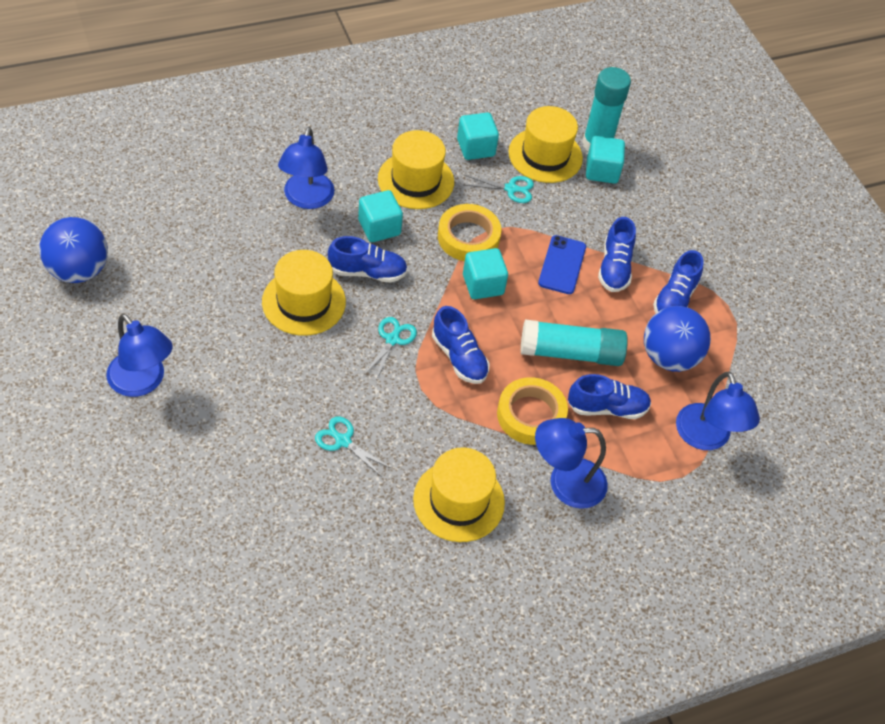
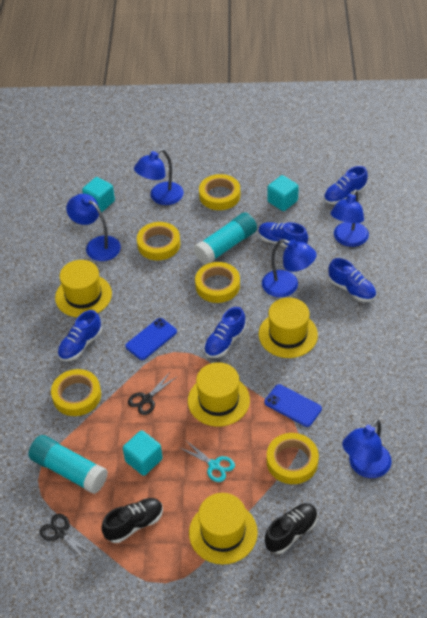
black scissors: none = 0 -> [40,514,95,561] [128,374,177,415] = 2
black shoe: none = 0 -> [101,498,163,543] [265,503,318,554] = 2
blue ball: [39,217,108,283] [644,306,711,372] = 2 -> none = 0
blue lamp: [106,314,173,397] [278,127,335,209] [535,418,608,509] [676,372,760,450] = 4 -> [66,194,121,261] [134,149,184,205] [262,239,317,297] [331,189,369,247] [342,419,392,478] = 5
blue phone: [538,235,586,294] = 1 -> [125,318,177,360] [264,384,322,427] = 2
turquoise cube: [358,190,403,242] [457,113,499,160] [463,248,508,299] [586,136,625,184] = 4 -> [82,177,115,212] [123,430,163,476] [267,175,299,211] = 3
turquoise scissors: [315,417,391,477] [364,317,417,381] [465,175,534,203] = 3 -> [180,441,235,482] = 1
yellow tape: [438,204,501,261] [497,377,568,445] = 2 -> [51,369,101,416] [137,222,180,260] [195,262,240,303] [199,174,240,210] [267,433,319,484] = 5

